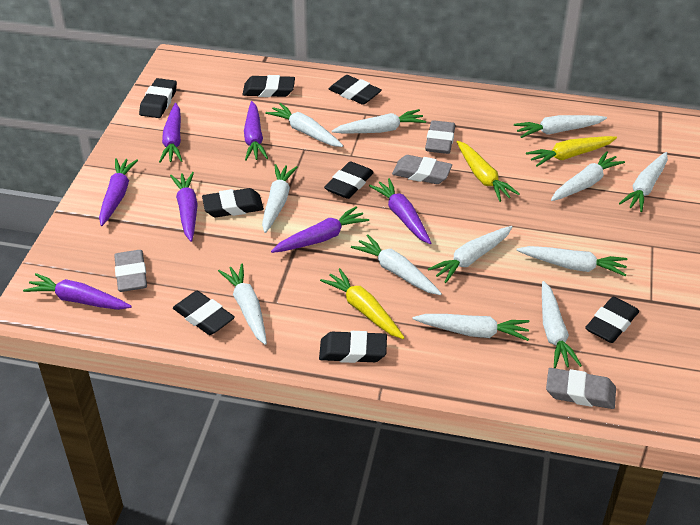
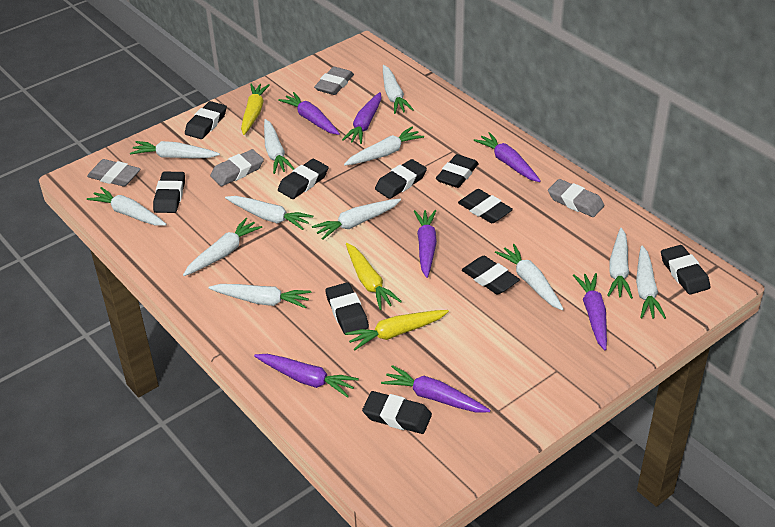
black eraser: [139,78,177,118] [173,291,235,335] [202,188,264,217] [243,75,295,97] [319,331,387,363] [324,161,374,199] [329,75,382,105] [585,297,639,343] = 8 -> [153,172,185,213] [185,101,227,139] [278,159,328,199] [325,282,369,334] [362,391,432,434] [375,159,427,199] [436,154,479,188] [458,189,513,223] [462,256,520,294] [661,245,710,295] = 10

